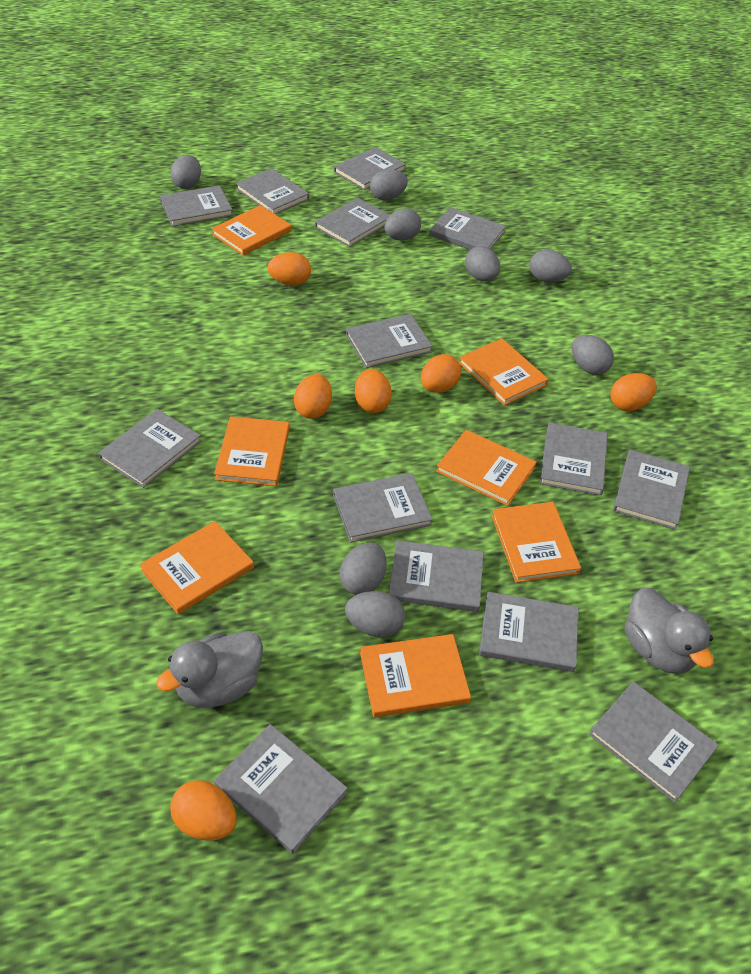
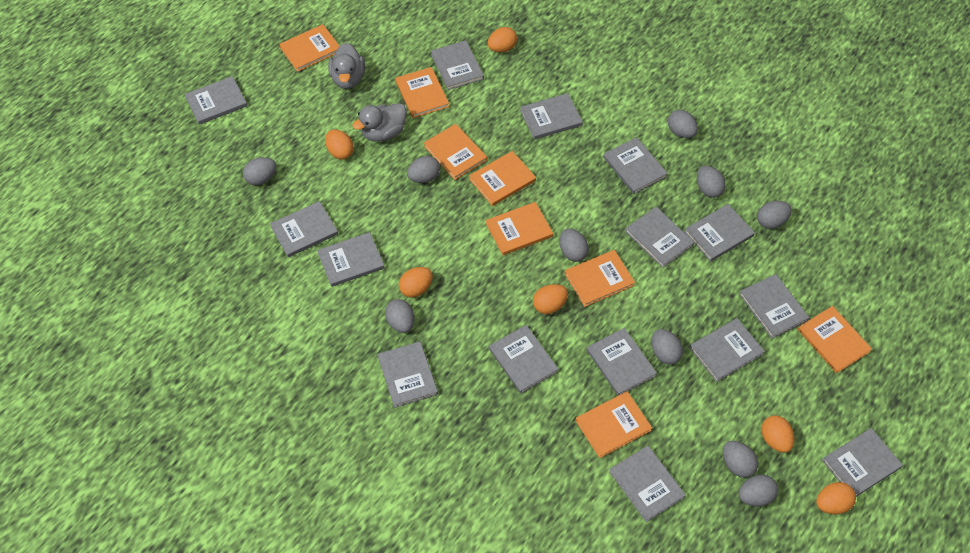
grey book: [98,409,201,488] [160,185,233,227] [214,724,348,854] [236,168,309,214] [315,198,390,247] [333,473,433,543] [334,147,406,190] [346,314,433,368] [389,540,484,612] [429,207,506,250] [479,592,579,672] [540,422,608,496] [589,681,719,803] [613,450,690,530] = 14 -> [185,76,247,125] [270,201,338,257] [317,232,385,287] [378,342,438,408] [431,40,484,90] [489,325,558,393] [520,93,583,140] [587,328,657,396] [603,137,668,194] [609,446,686,522] [625,207,694,268] [685,204,755,262] [690,318,765,382] [739,274,809,338] [822,428,903,497] = 15
grey egg: [170,155,201,189] [340,542,387,595] [345,591,405,637] [370,169,408,200] [384,208,421,241] [465,246,500,281] [529,249,572,283] [572,335,614,375] = 8 -> [243,157,276,185] [385,299,414,333] [407,156,440,183] [559,228,589,262] [651,329,683,364] [668,110,698,138] [697,166,726,198] [723,441,758,478] [739,474,778,507] [757,201,792,229] = 10
orange book: [140,521,254,615] [212,205,292,256] [214,416,290,486] [360,634,471,717] [436,430,537,506] [459,338,549,405] [491,502,581,583] = 7 -> [279,24,340,72] [395,67,449,118] [424,124,487,180] [469,151,536,206] [486,202,553,255] [565,250,635,307] [575,391,652,458] [798,306,872,373] = 8

